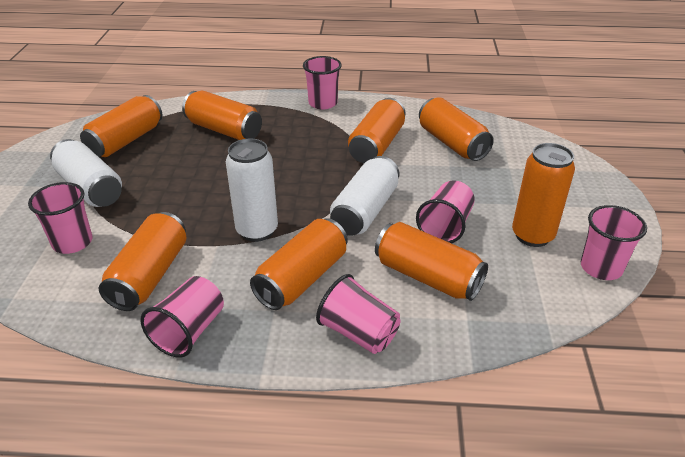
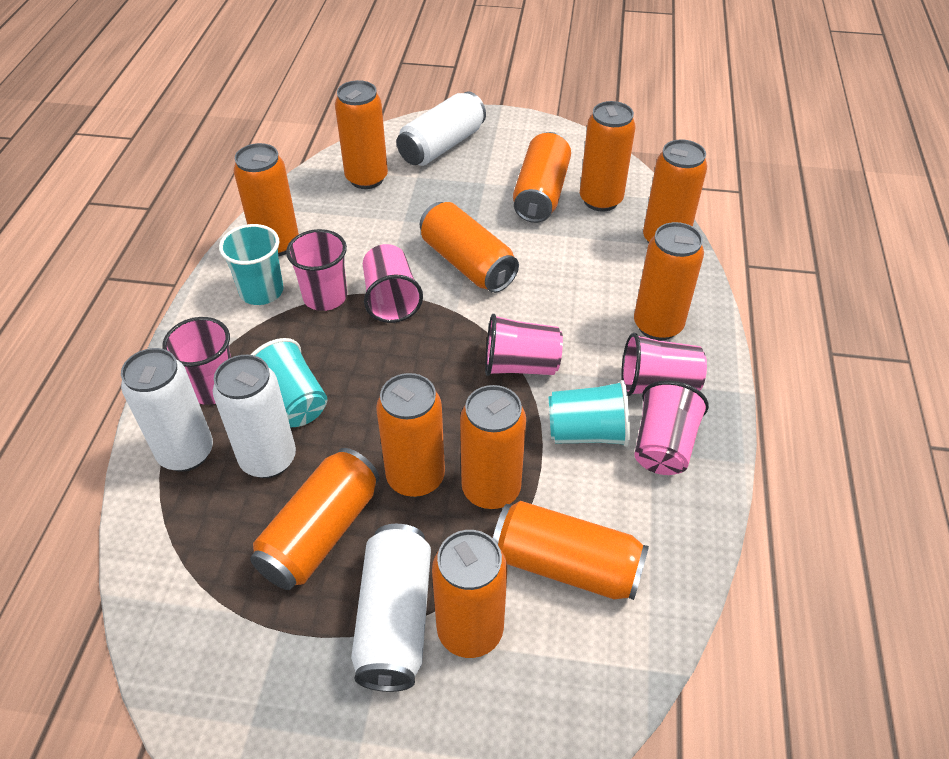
orange can: [80,95,162,157] [99,212,186,311] [182,91,262,140] [250,218,348,310] [348,98,406,163] [375,222,488,301] [419,97,494,161] [512,143,575,247] = 8 -> [234,143,299,256] [250,448,380,590] [335,80,388,189] [376,373,445,498] [420,202,519,293] [432,530,507,658] [460,385,526,510] [493,501,649,600] [513,132,571,223] [580,101,636,212] [634,222,704,340] [643,139,707,244] = 12
turquoise cup: none = 0 -> [219,224,283,305] [251,338,327,427] [548,380,630,447] = 3
white can: [50,139,122,207] [226,139,278,242] [330,156,399,236] = 3 -> [121,348,213,472] [213,355,296,478] [351,524,431,692] [397,91,486,166] = 4

